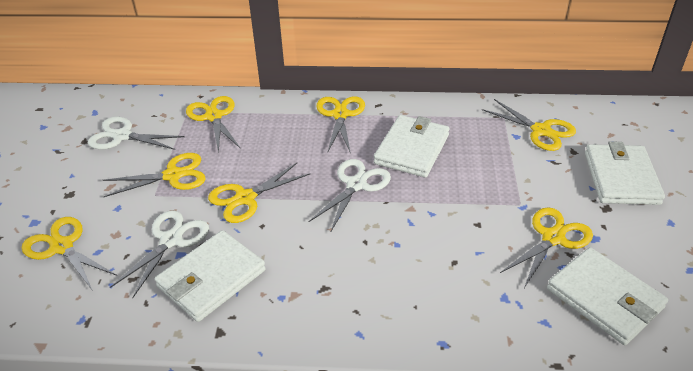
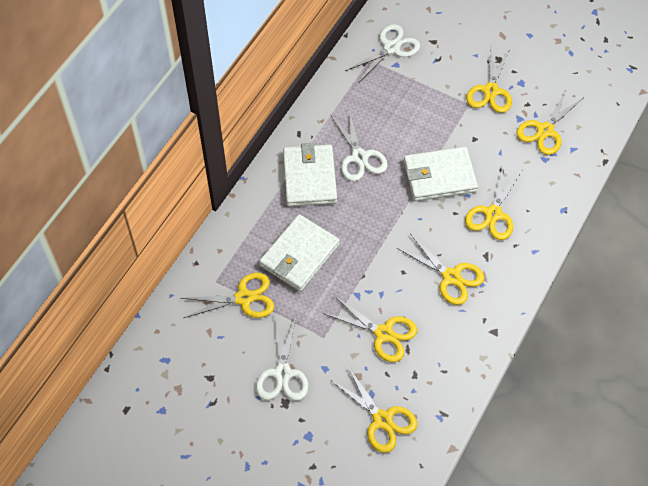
white wallet: [154,230,266,322] [374,115,450,177] [547,247,668,345] [585,141,665,205] = 4 -> [259,214,340,292] [283,143,337,207] [404,147,478,201] = 3

